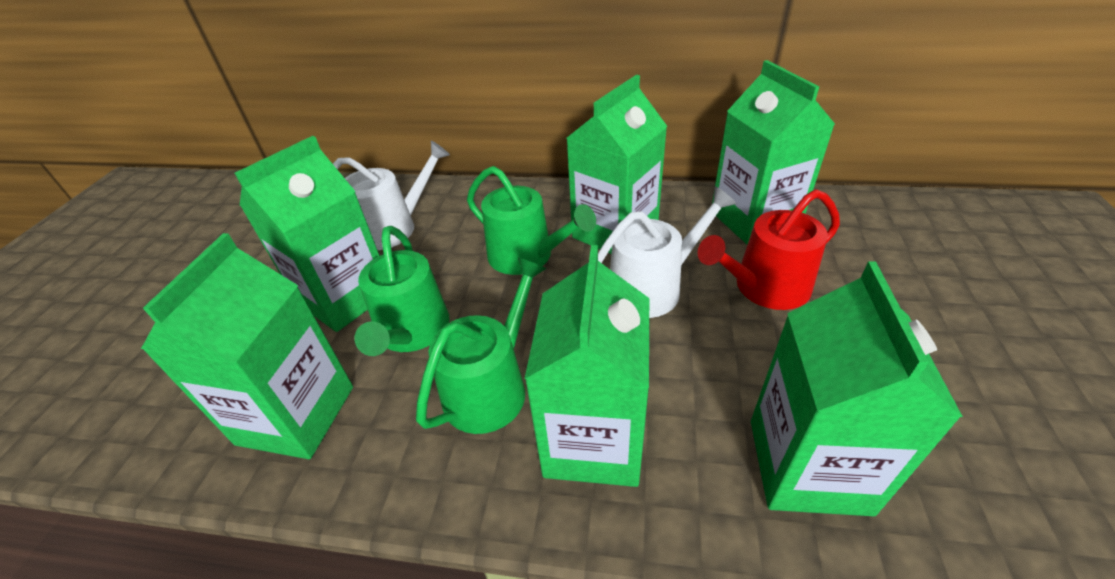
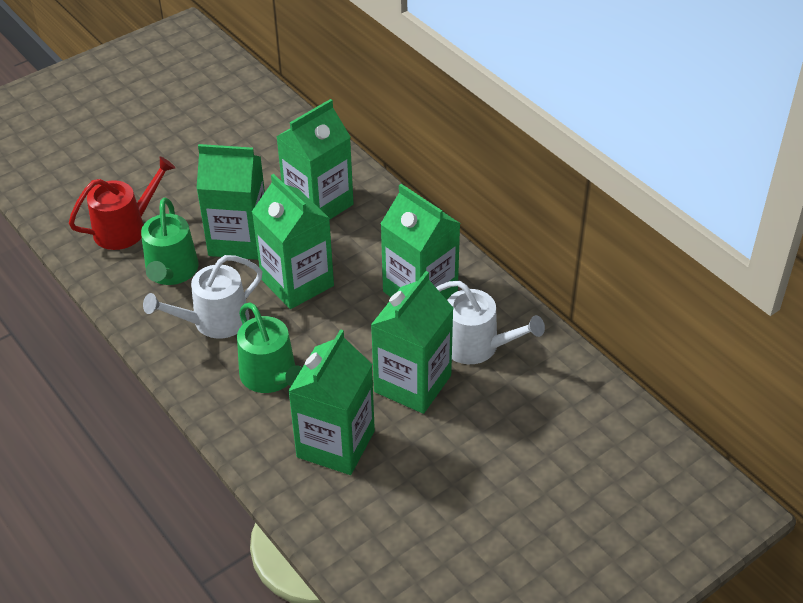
green watering can: [355,226,449,356] [416,257,547,434] [467,166,596,275] = 3 -> [141,198,199,285] [237,303,303,393] = 2

